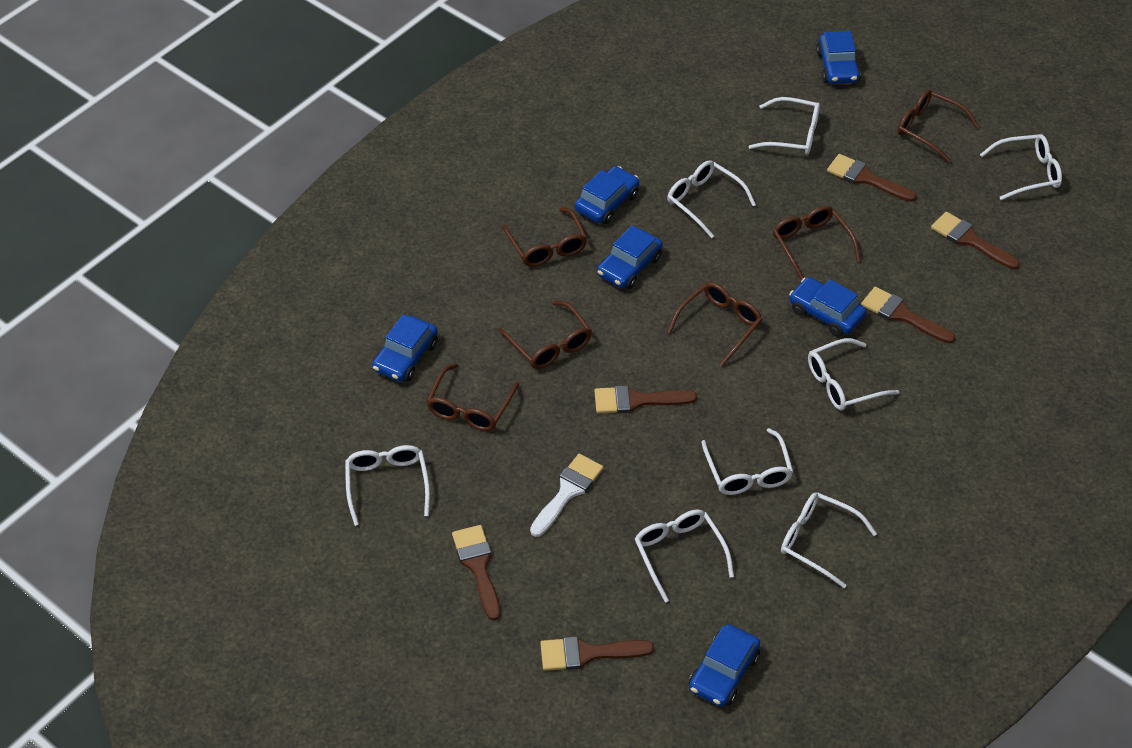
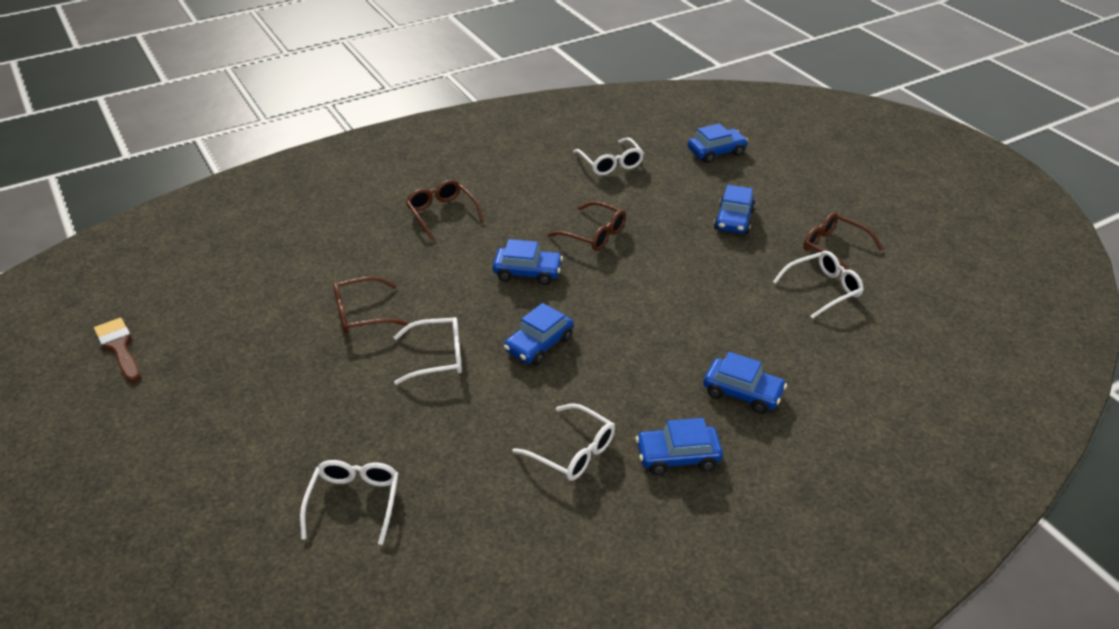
brown brush: [452,525,501,621] [540,636,654,671] [594,385,697,414] [827,154,917,202] [861,286,955,343] [931,212,1020,269] = 6 -> [94,318,140,382] = 1
brown glasses: [426,363,519,431] [498,301,592,369] [502,207,587,267] [667,282,763,367] [773,206,861,281] [898,90,979,163] = 6 -> [333,276,409,334] [406,180,484,240] [547,201,626,251] [803,212,883,270] = 4
white brush: [530,454,604,537] = 1 -> none = 0
white glasses: [345,445,430,526] [635,509,734,603] [667,160,756,238] [701,428,793,495] [748,97,820,155] [781,492,877,588] [808,338,899,410] [980,134,1062,200] = 8 -> [300,460,399,545] [394,317,462,385] [512,403,615,481] [573,137,644,176] [773,251,864,319] = 5

